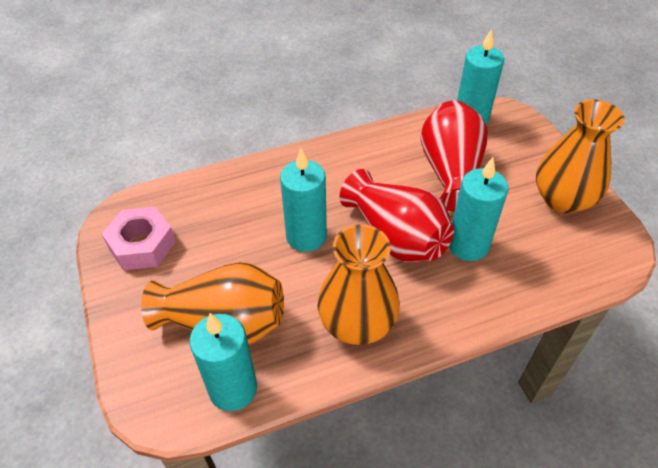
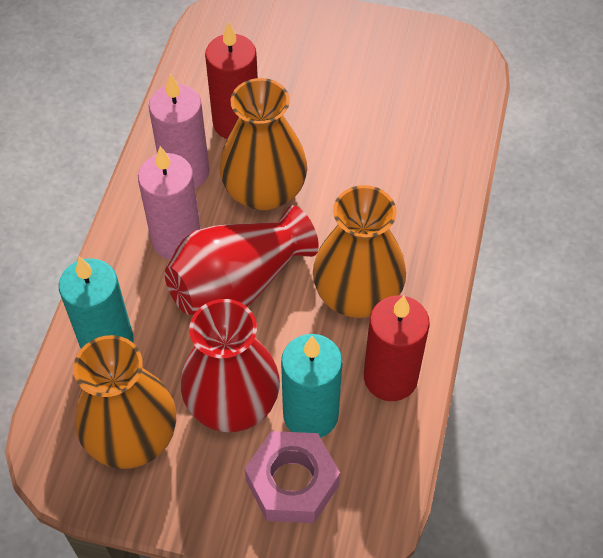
pink candle: none = 0 -> [138,146,201,260] [149,74,209,189] = 2
red candle: none = 0 -> [205,22,258,139] [364,295,430,401] = 2
turquoise candle: [190,313,257,411] [280,148,327,252] [449,157,509,261] [457,29,504,126] = 4 -> [59,257,134,349] [281,334,343,438] = 2

